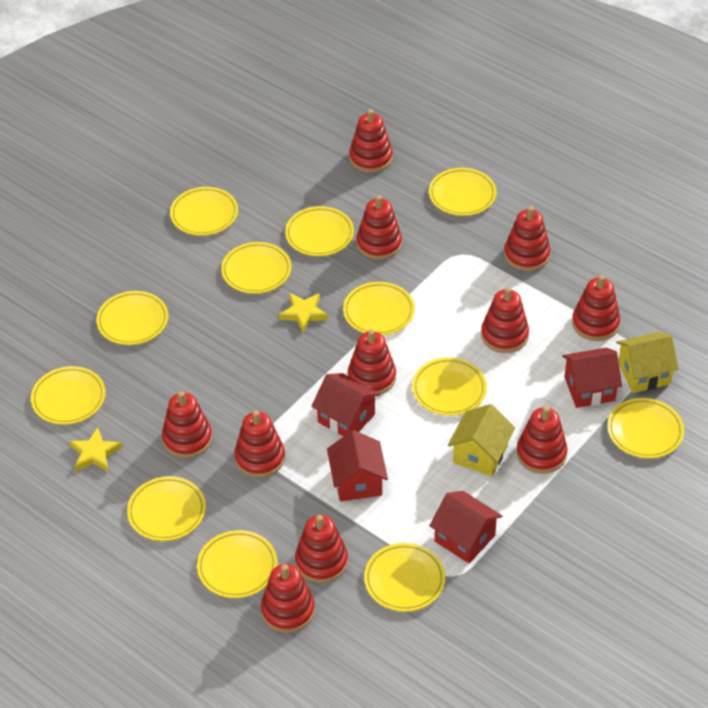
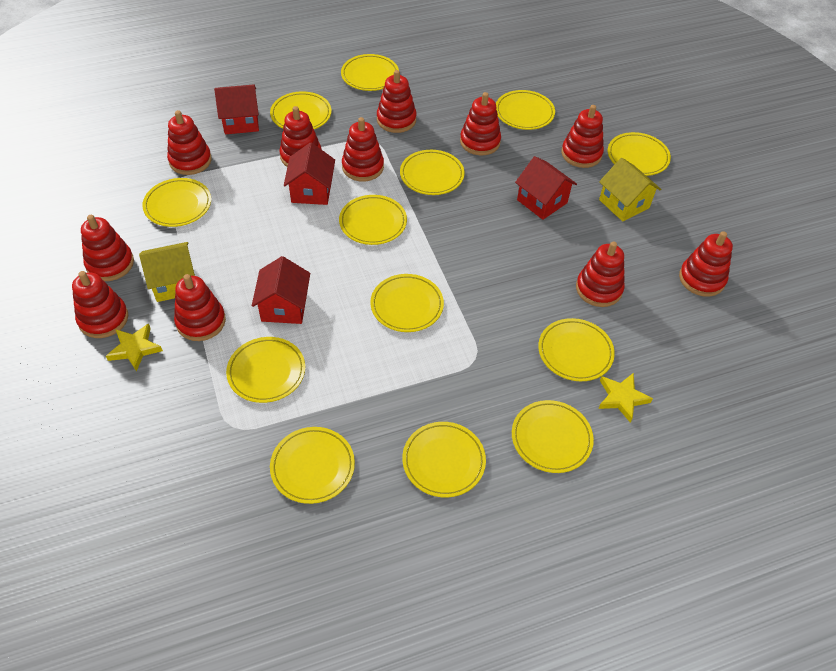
yellow plate: [31,366,106,425] [96,291,168,345] [127,476,206,541] [170,187,238,236] [197,530,278,598] [221,242,291,294] [285,206,354,256] [343,282,415,335] [364,543,445,612] [412,357,487,416] [429,168,497,216] [607,398,684,458] = 12 -> [142,178,211,227] [226,337,305,403] [270,91,331,129] [270,427,355,504] [339,195,407,245] [341,54,399,91] [370,274,444,332] [400,150,464,195] [402,422,486,497] [496,90,555,130] [512,400,594,473] [538,318,615,381] [608,132,671,176] = 13

